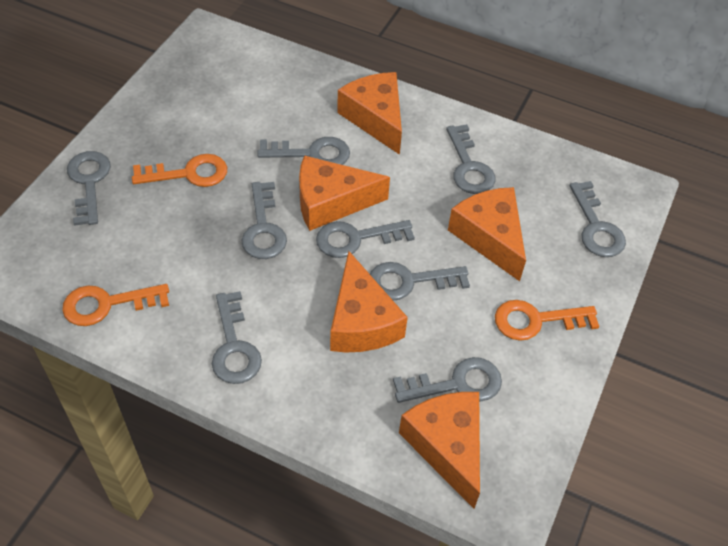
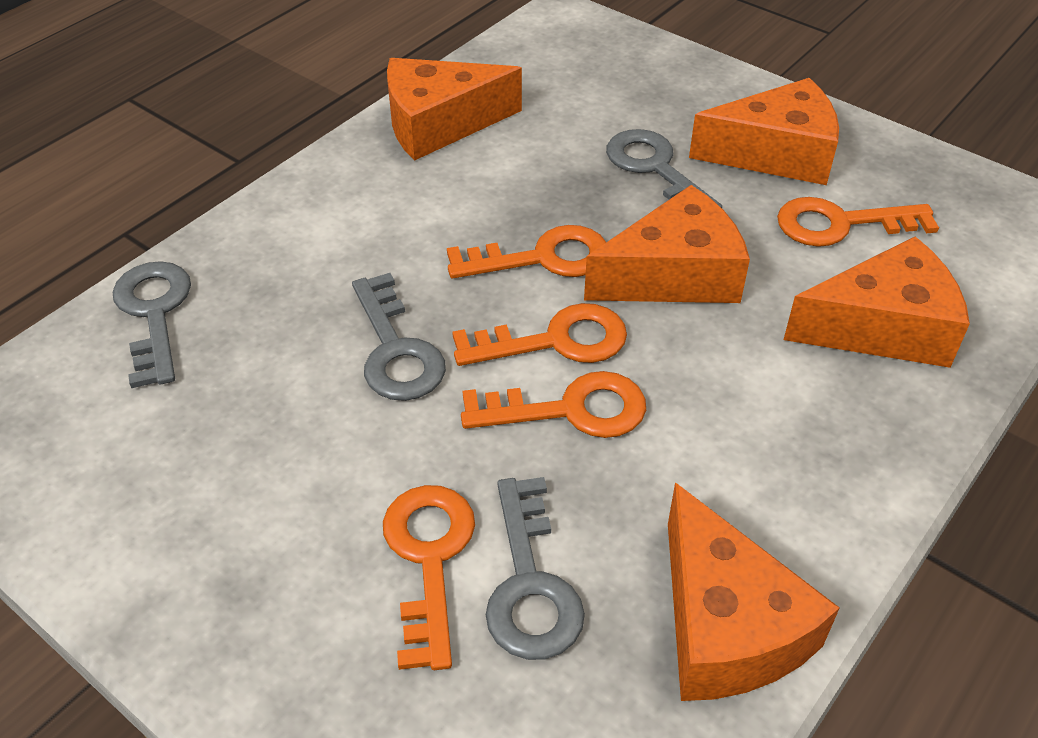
grey key: [67,151,111,226] [212,291,262,384] [241,182,287,259] [257,137,350,165] [316,220,415,258] [370,262,470,301] [393,357,502,403] [446,124,496,194] [569,181,626,257] = 9 -> [113,261,191,388] [352,273,446,401] [486,477,585,660] [606,129,722,208] = 4
orange key: [62,284,169,326] [132,154,227,187] [495,300,599,341] = 3 -> [383,485,475,670] [447,225,606,279] [452,303,627,366] [461,371,646,438] [777,197,939,247] = 5

